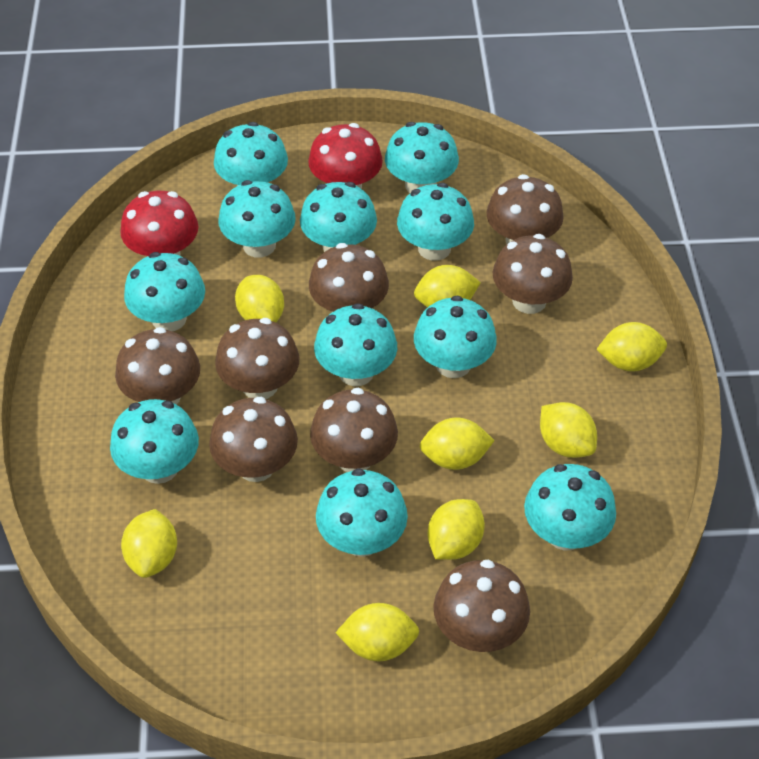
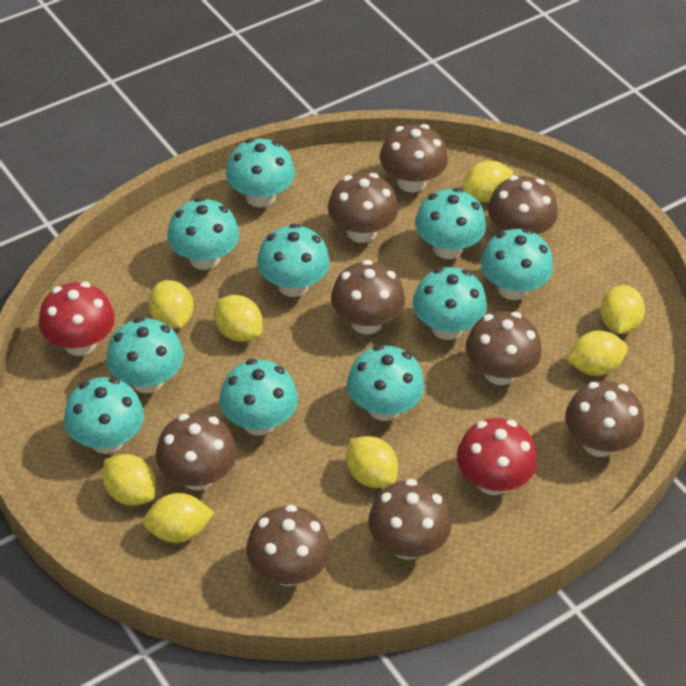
brown mushroom: [115,327,200,405] [209,397,298,482] [215,318,299,399] [309,243,389,312] [310,388,398,472] [433,560,530,652] [487,174,564,244] [493,234,573,314] = 8 -> [156,413,237,490] [246,505,331,586] [328,173,398,243] [331,260,405,334] [368,479,452,560] [380,124,448,192] [466,311,542,385] [488,175,558,234] [565,381,644,457] = 9
turquoise mushroom: [110,399,199,484] [124,252,205,331] [214,122,288,186] [218,180,296,258] [300,182,377,252] [314,303,397,386] [316,468,408,557] [385,122,459,193] [397,183,474,261] [414,296,497,378] [524,464,616,550] = 11 -> [64,377,144,454] [106,317,184,393] [167,197,239,270] [219,359,298,436] [226,138,295,207] [257,224,330,297] [347,345,425,421] [413,267,487,340] [415,188,486,259] [480,228,553,300] = 10

